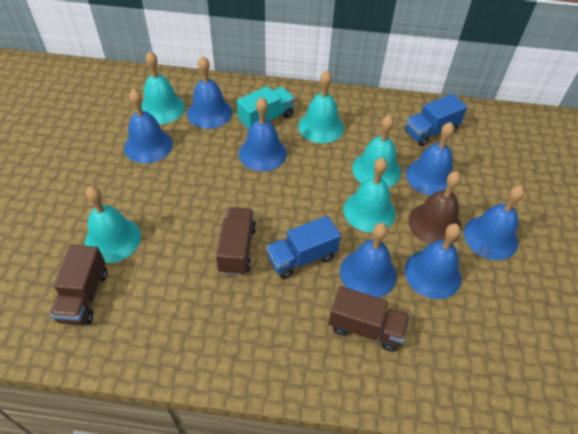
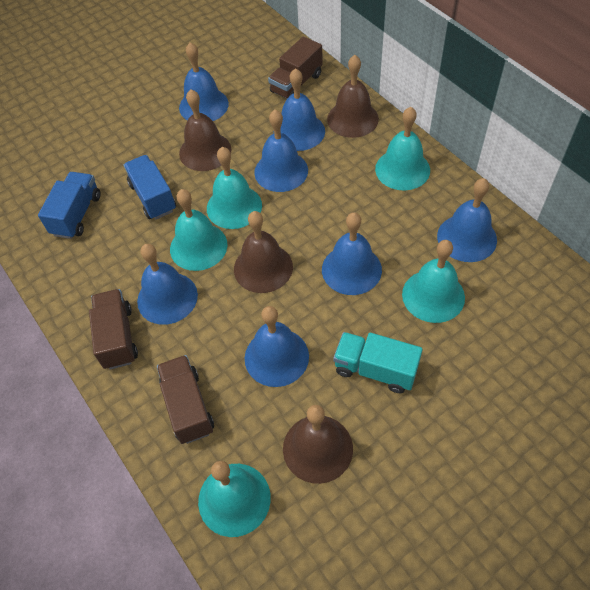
brown bell: [409,171,462,244] = 1 -> [179,89,231,171] [234,211,293,293] [283,405,353,484] [327,55,379,138] = 4

